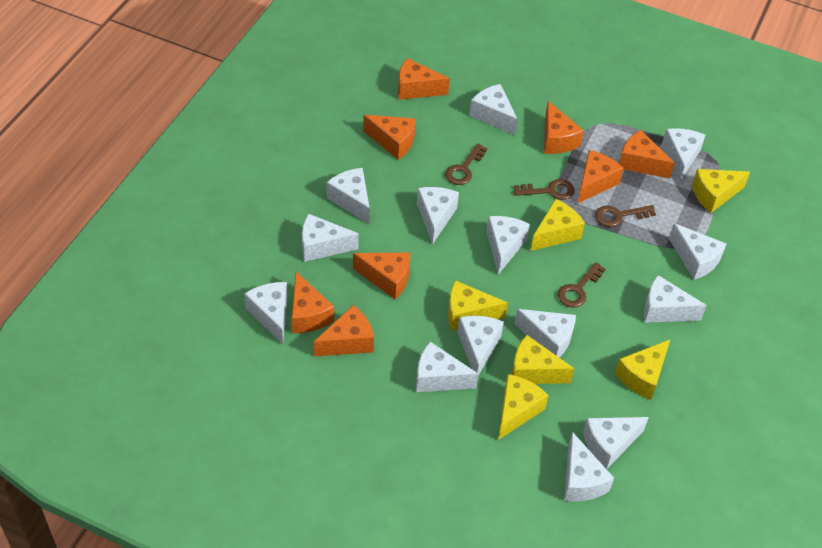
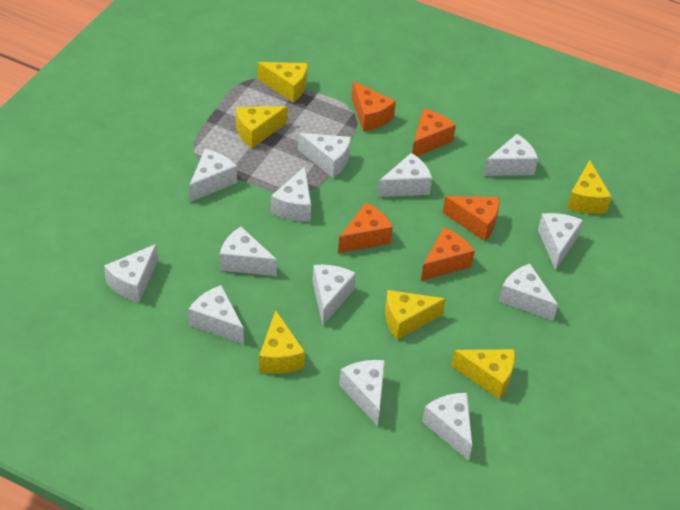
brown key: [445,144,487,185] [514,179,575,200] [558,262,606,308] [595,205,656,227] = 4 -> none = 0
orange cheese: [292,272,334,333] [314,305,374,357] [353,252,410,300] [363,115,416,160] [398,58,450,100] [544,101,584,154] [577,150,624,204] [619,130,675,179] = 8 -> [338,203,393,253] [351,81,396,131] [412,108,456,156] [421,227,475,281] [442,196,500,241] = 5
white cheese: [244,282,288,344] [302,214,359,262] [327,168,370,224] [416,342,479,392] [417,187,459,244] [457,316,504,376] [470,84,518,135] [486,216,530,275] [515,309,576,358] [564,432,614,502] [583,417,649,469] [644,275,707,323] [662,128,705,183] [669,223,726,280] = 14 -> [104,244,158,303] [189,149,237,202] [189,285,244,344] [220,227,277,276] [271,166,311,222] [298,133,351,178] [312,265,356,325] [339,360,385,426] [377,153,432,197] [422,393,472,461] [483,134,538,176] [499,264,558,321] [538,213,583,270] = 13

